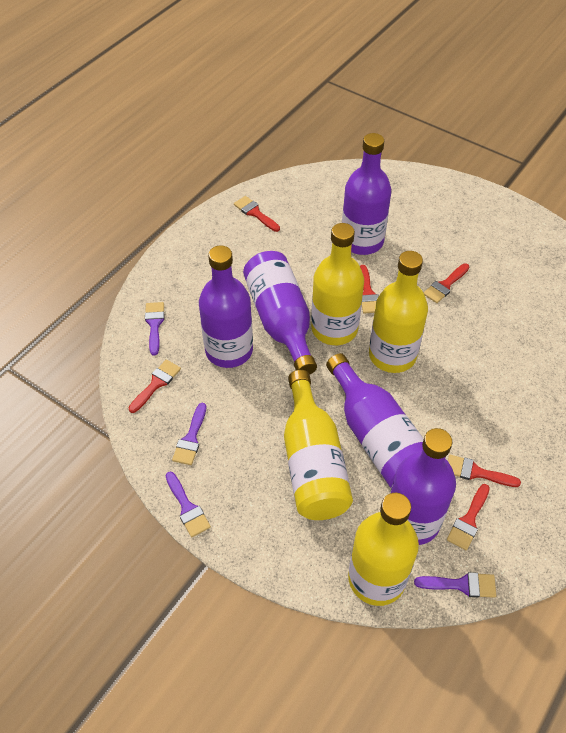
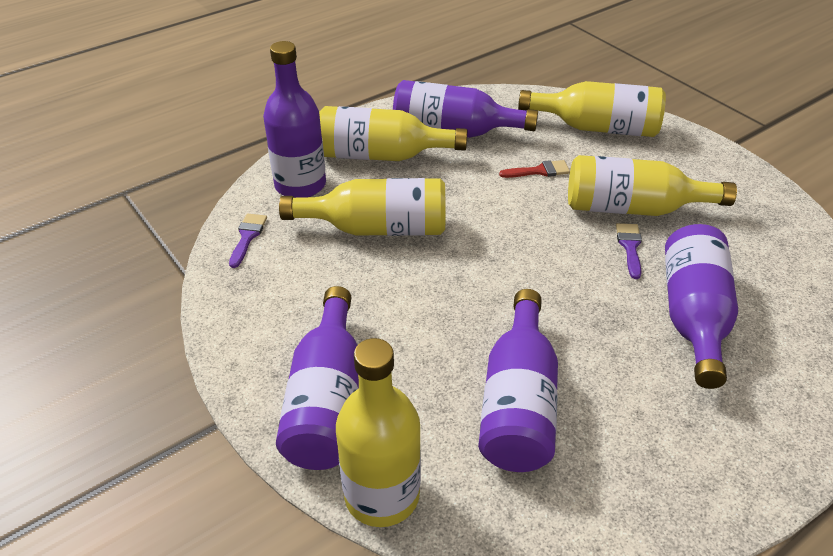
purple brush: [145,302,165,356] [165,472,211,537] [172,403,206,465] [414,572,496,598] = 4 -> [229,214,267,268] [616,223,642,279] = 2
red brush: [129,359,181,413] [234,196,280,232] [360,265,379,314] [424,263,469,303] [447,484,490,550] [448,455,521,487] = 6 -> [499,160,570,178] = 1
yellow bottle: [284,370,353,520] [311,223,364,345] [348,493,419,606] [369,251,428,373] = 4 -> [279,178,445,236] [319,106,467,161] [336,338,421,527] [518,81,666,137] [568,155,737,216] = 5

